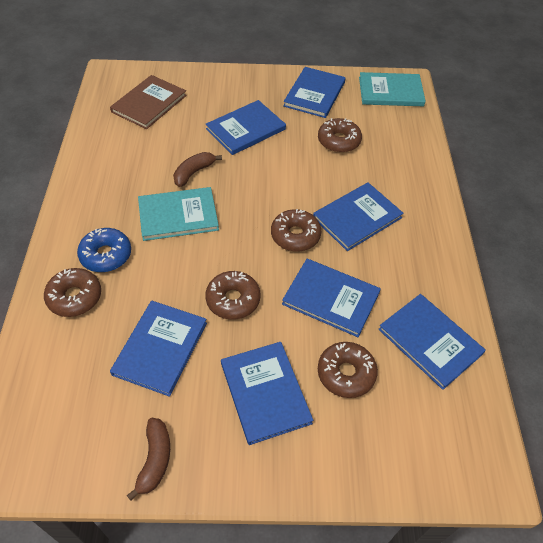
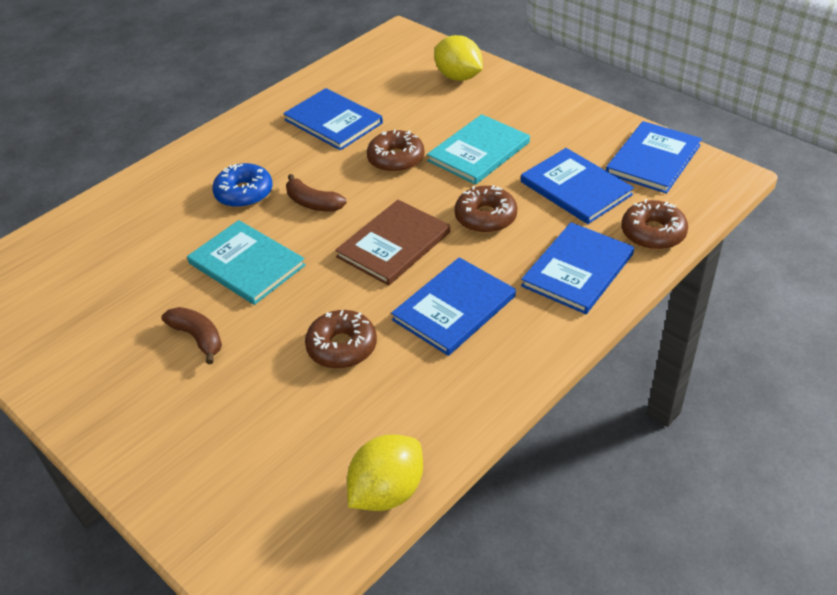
blue book: [110,301,207,397] [206,100,286,155] [221,342,313,445] [282,259,381,337] [283,67,346,118] [313,182,404,251] [379,294,486,390] = 7 -> [283,88,383,150] [391,257,516,356] [521,148,634,224] [521,222,634,314] [606,121,702,194] = 5
brown donut: [44,268,101,317] [205,271,261,320] [271,209,321,252] [318,118,362,153] [318,342,378,398] = 5 -> [305,310,377,369] [367,130,425,173] [454,185,517,233] [621,199,688,250] = 4
yellow lemon: none = 0 -> [347,435,423,511] [434,35,483,81] = 2

